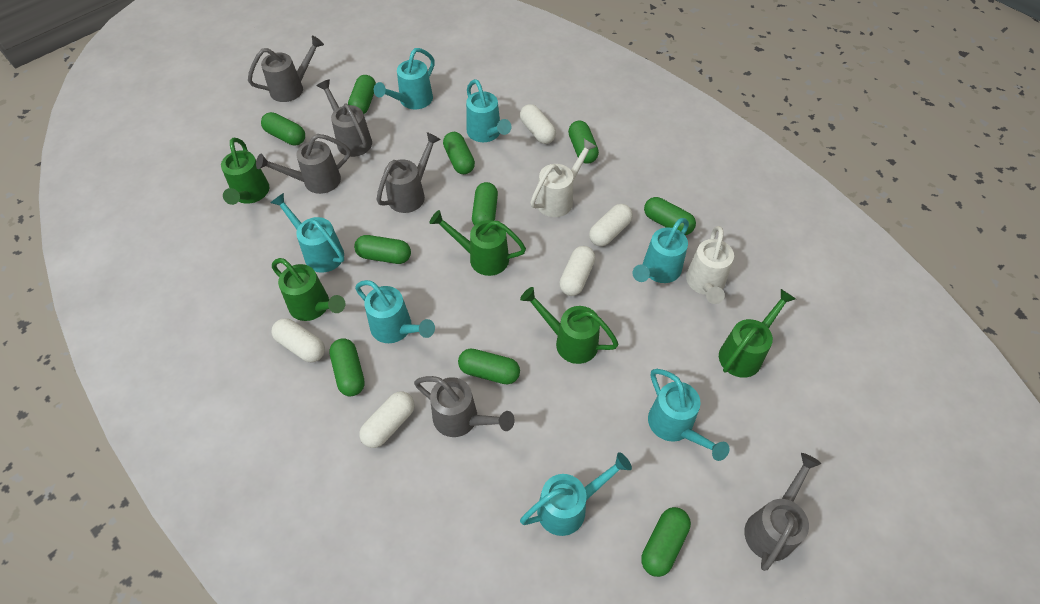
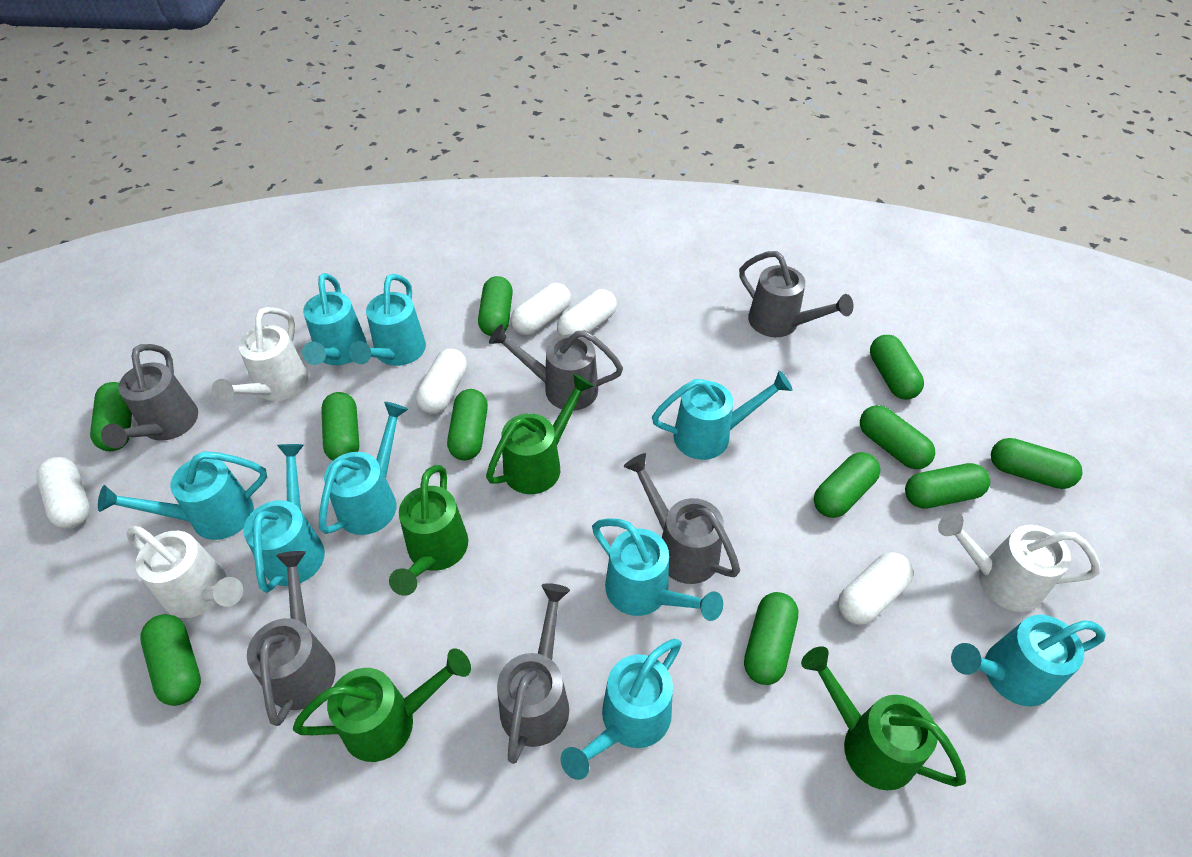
green capsule: [261,112,305,146] [329,338,365,396] [348,75,376,114] [354,235,411,264] [443,132,475,174] [458,348,520,384] [472,182,498,225] [568,121,599,163] [641,507,691,577] [644,197,696,235] = 10 -> [90,382,132,451] [140,614,201,706] [321,392,359,461] [447,389,488,460] [478,276,513,336] [744,592,799,685] [814,452,881,518] [860,405,935,469] [870,335,924,400] [905,463,990,509] [991,438,1082,489] = 11
green watering can: [221,138,269,205] [272,258,345,321] [430,210,526,276] [520,287,619,364] [719,289,796,378] = 5 -> [293,648,471,762] [389,465,468,596] [486,374,594,494] [801,646,966,790] = 4
turquoise watering can: [270,193,344,273] [355,280,435,343] [374,48,435,109] [466,79,512,142] [520,452,632,536] [633,218,689,283] [648,369,729,461] = 7 -> [98,451,267,540] [243,444,325,593] [302,273,367,365] [319,402,408,535] [349,274,426,366] [561,639,682,780] [592,518,723,621] [652,370,793,460] [951,615,1106,707] = 9
white watering can: [530,139,597,217] [686,226,734,304] = 2 -> [127,526,243,618] [212,307,308,403] [938,512,1100,612] = 3

